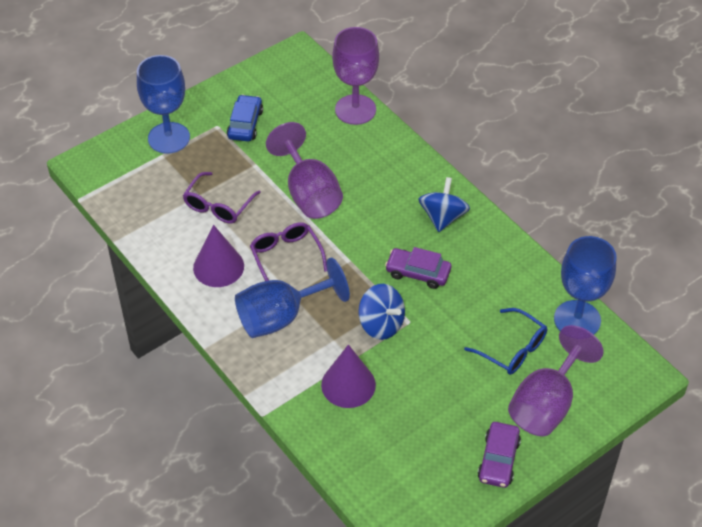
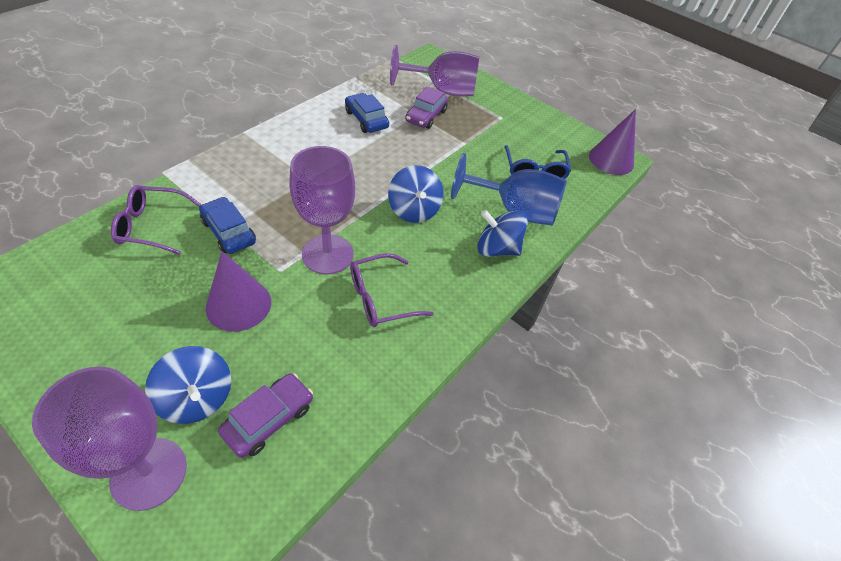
blue car: [227,95,263,141] = 1 -> [199,197,256,254] [345,93,389,133] = 2
blue goblet: [137,55,190,154] [235,258,350,338] [554,236,616,334] = 3 -> [451,153,567,225] = 1
blue spinning top: [358,284,405,340] [419,177,470,232] = 2 -> [145,346,231,424] [388,165,444,223] [477,210,528,257] = 3

